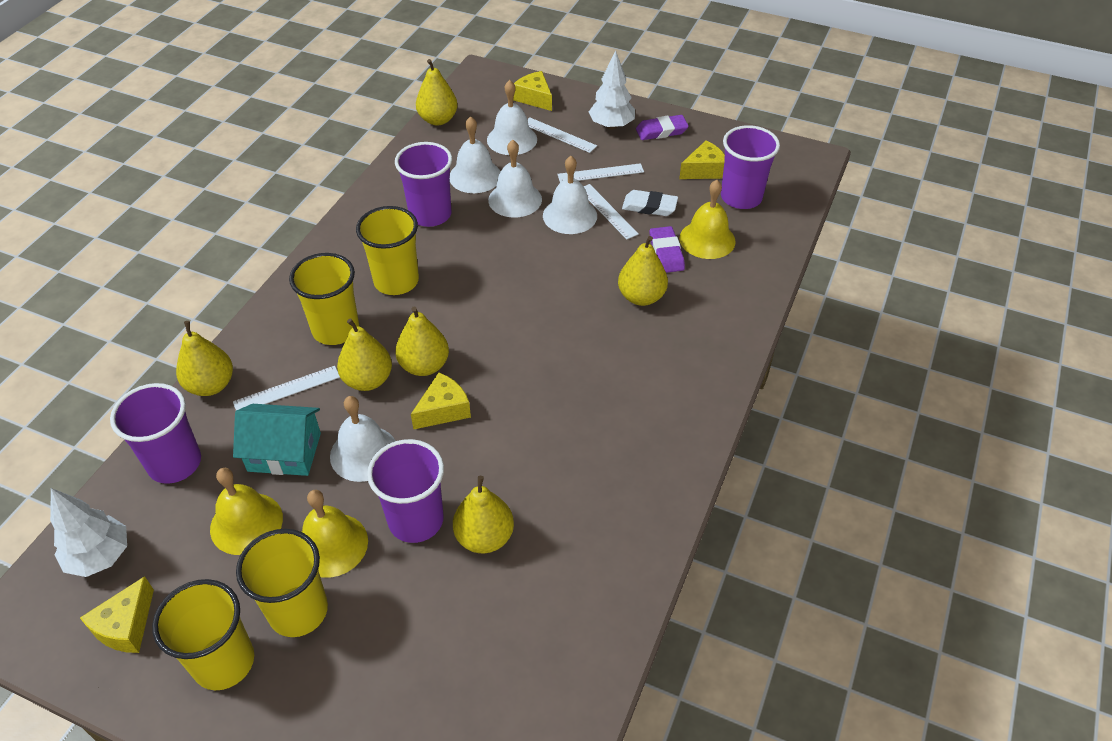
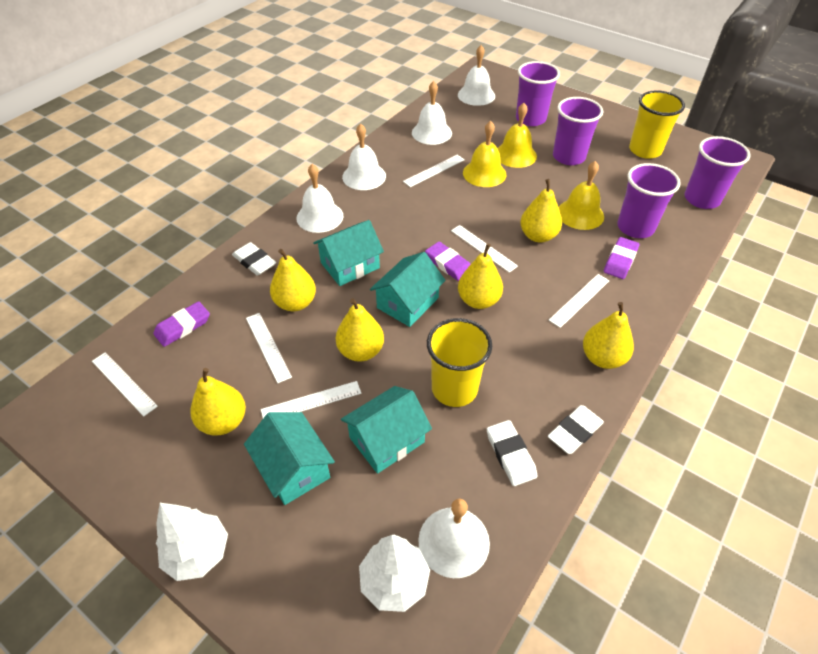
purple eraser: [636,115,689,140] [650,226,685,273] = 2 -> [153,301,210,347] [425,242,471,282] [604,237,640,279] = 3
turquoise house: [233,404,321,476] = 1 -> [244,412,335,505] [313,220,384,286] [341,386,432,474] [370,252,446,327] = 4
white eraser: [622,190,678,216] = 1 -> [232,242,276,275] [487,420,537,486] [548,405,604,454] = 3
white ruler: [233,366,340,410] [527,117,597,153] [557,163,644,183] [583,184,639,240] = 4 -> [92,352,158,416] [246,313,292,383] [261,381,361,418] [403,155,465,187] [451,225,518,273] [549,274,610,328] = 6
yellow cheese: [80,576,154,653] [411,373,471,430] [513,71,552,111] [679,140,725,179] = 4 -> none = 0
yellow cup: [152,579,254,690] [236,529,328,637] [289,253,359,345] [356,206,419,295] = 4 -> [427,318,492,407] [629,90,685,159] = 2

